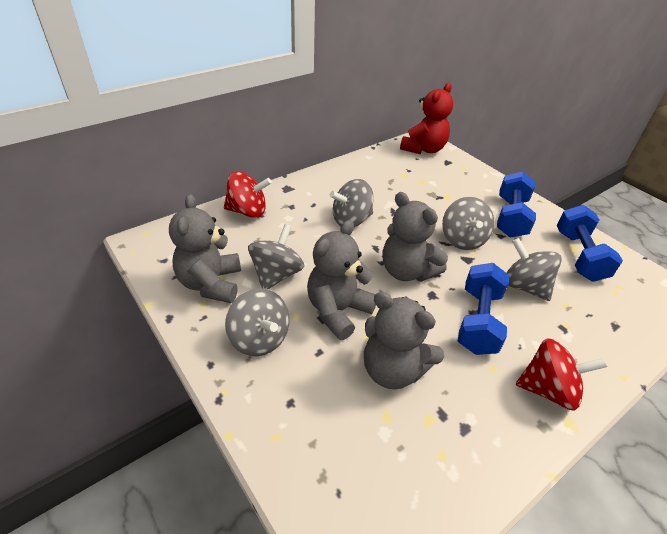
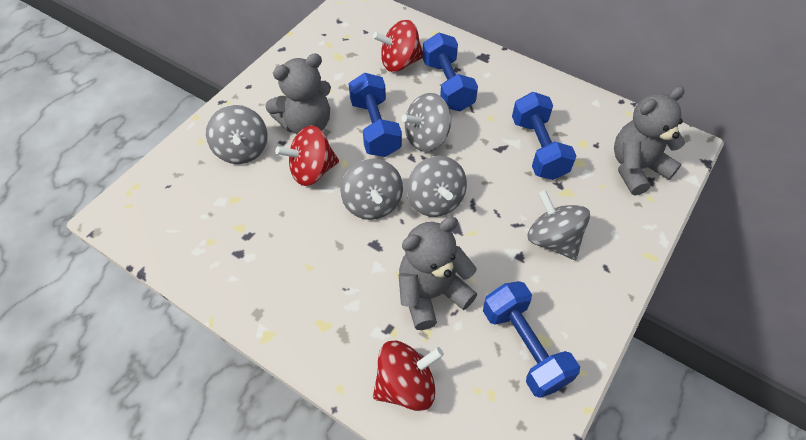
blue dumbbell: [458,263,509,355] [497,171,536,238] [557,205,623,282] = 3 -> [348,73,402,157] [423,33,478,111] [483,281,580,398] [512,92,576,180] = 4
grey teddy bear: [169,194,241,303] [307,220,376,340] [364,292,444,389] [382,192,448,282] = 4 -> [265,53,331,134] [399,217,477,330] [614,86,686,195] = 3
red spinning top: [224,171,272,218] [516,338,607,411] = 2 -> [275,126,339,186] [373,20,423,72] [373,341,444,411] = 3
red teddy bear: [400,83,453,154] = 1 -> none = 0

